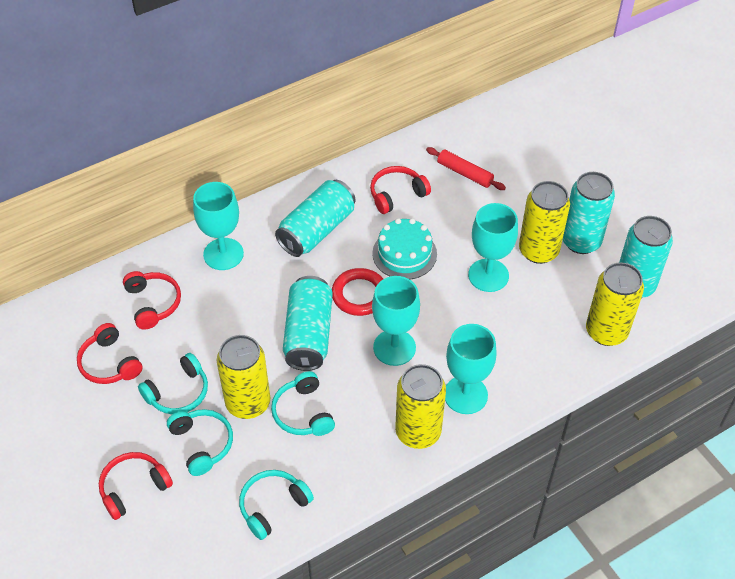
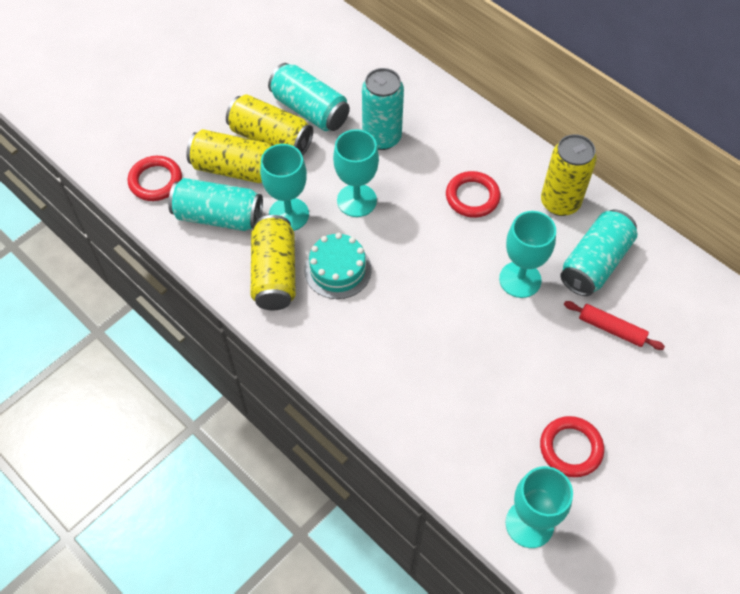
red headphones: [77,323,143,384] [99,452,173,520] [123,271,181,330] [370,166,431,214] = 4 -> none = 0
red ring: [332,268,383,316] = 1 -> [128,156,182,201] [446,171,500,218] [540,416,604,477] = 3
turquoise headphones: [138,353,208,414] [167,409,233,476] [239,470,314,540] [271,371,335,436] = 4 -> none = 0

